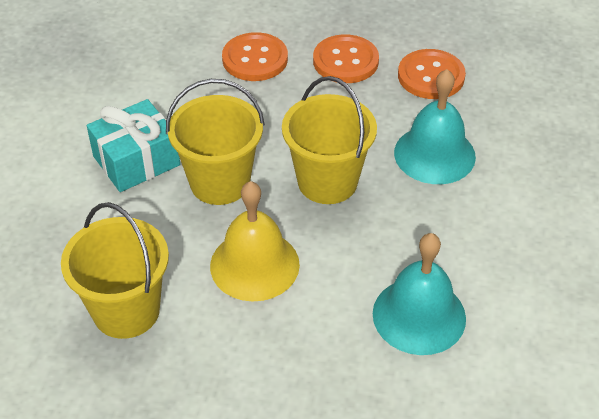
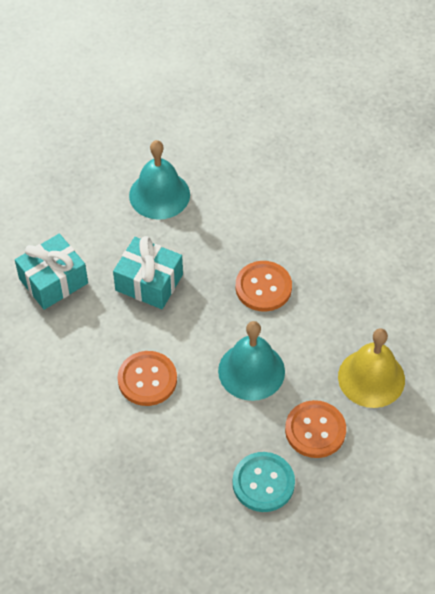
turquoise button: none = 0 -> [232,452,295,512] = 1
turquoise gift: [87,99,180,192] = 1 -> [15,234,88,310] [113,236,183,309] = 2
yellow bucket: [61,202,169,339] [166,79,265,205] [282,76,377,204] = 3 -> none = 0

